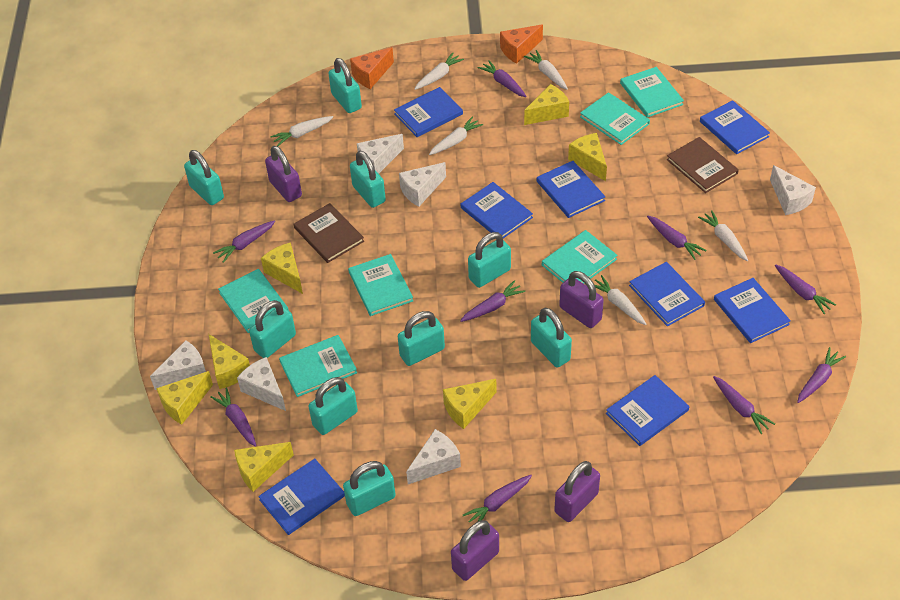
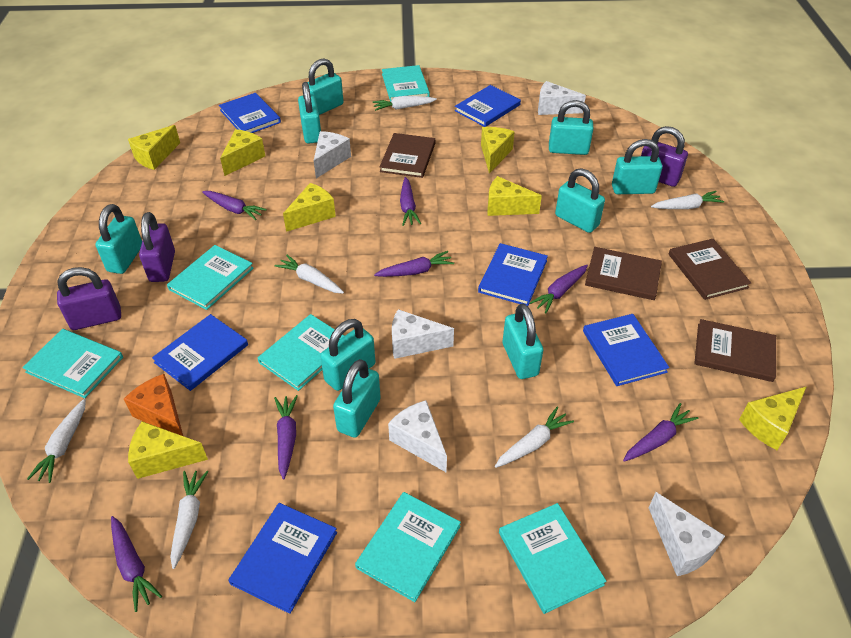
blue book: [258,458,345,535] [394,87,463,137] [461,182,533,238] [537,161,605,218] [606,375,689,446] [629,262,705,327] [700,100,770,154] [714,278,791,343] = 8 -> [152,314,248,391] [219,93,281,133] [228,503,337,614] [455,85,521,127] [478,243,548,306] [583,314,669,386] = 6
brown book: [294,203,364,263] [667,137,739,193] = 2 -> [380,133,435,178] [585,247,662,300] [669,239,751,300] [694,319,776,382] = 4
orange cheese: [350,47,394,89] [500,25,543,64] = 2 -> [124,374,183,436] = 1
purple carrot: [210,387,256,447] [213,220,275,263] [460,280,525,322] [463,475,532,523] [478,60,527,97] [647,216,706,260] [713,376,775,434] [775,265,837,314] [797,347,846,403] = 9 -> [111,516,162,612] [202,191,267,220] [274,395,298,479] [374,251,454,277] [400,177,421,226] [530,265,588,313] [623,403,699,462] = 7
purple padlock: [265,146,302,202] [451,520,499,581] [554,461,600,522] [559,271,604,328] = 4 -> [57,267,121,330] [139,212,175,282] [641,126,688,187] = 3
white cheese: [150,340,206,390] [237,357,286,411] [357,134,404,174] [399,162,446,207] [406,429,461,484] [770,165,816,215] = 6 -> [314,131,351,178] [388,400,447,472] [392,309,454,359] [538,81,586,115] [649,492,725,576] = 5

